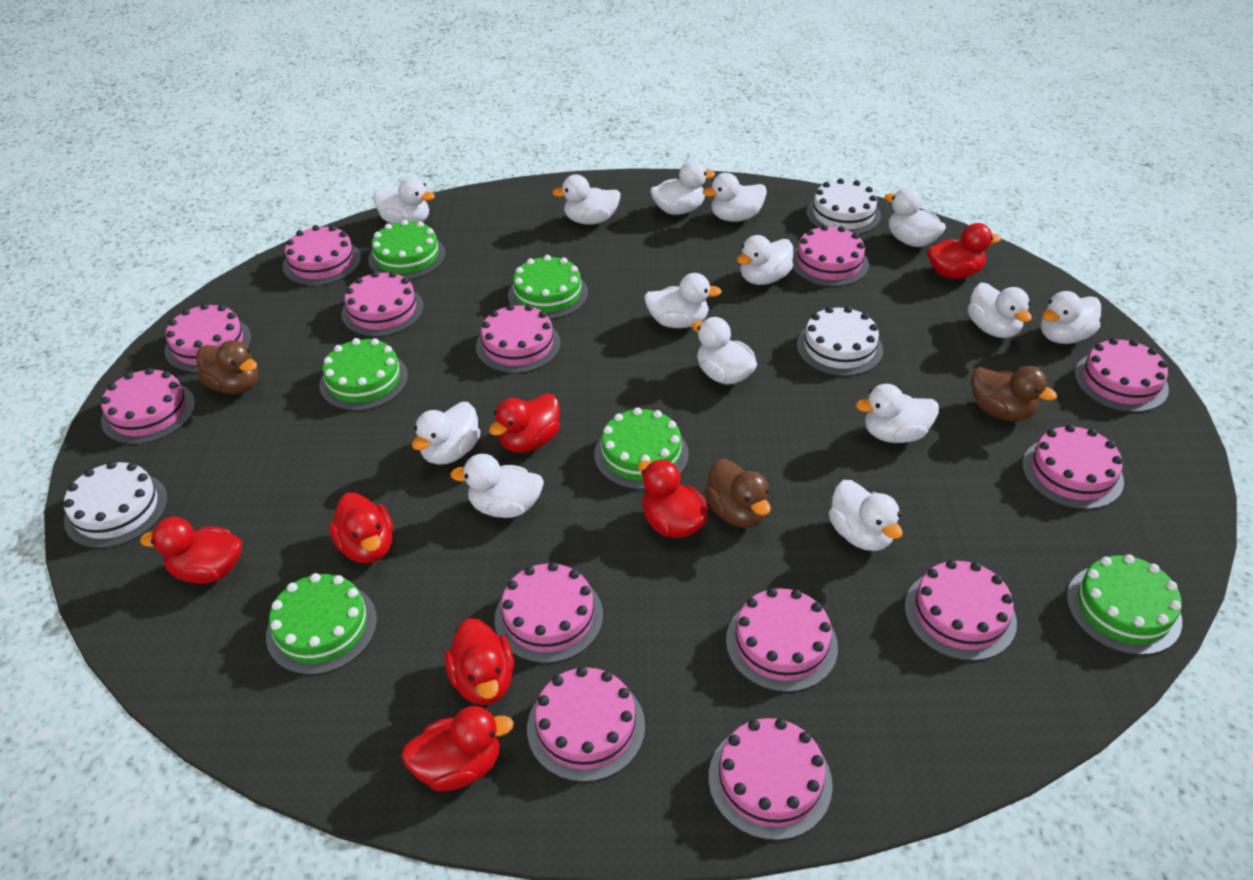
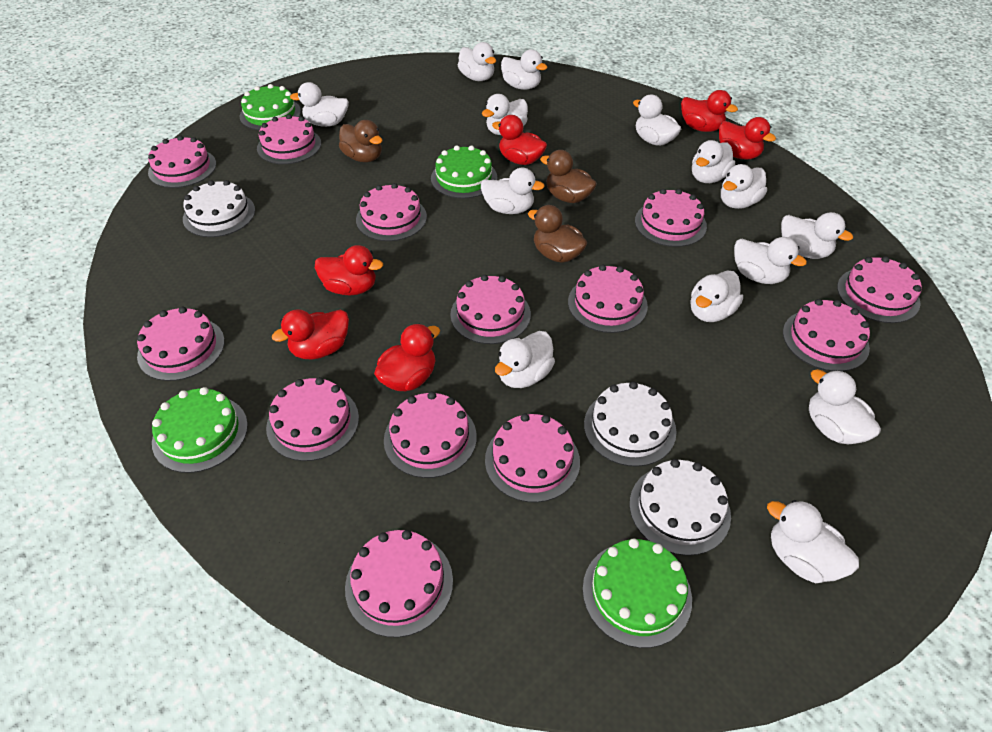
green cake: [266,573,377,675] [319,338,408,411] [368,219,446,280] [508,255,588,319] [594,407,689,489] [1067,554,1182,655] = 6 -> [152,387,248,473] [240,84,301,130] [431,145,497,198] [583,538,692,648] = 4
red duck: [140,517,242,584] [329,493,393,563] [401,706,514,791] [445,618,514,705] [489,394,560,453] [638,459,708,538] [927,223,1001,279] = 7 -> [272,309,349,359] [315,245,383,295] [374,324,440,391] [492,115,547,165] [681,90,738,132] [719,117,776,159] = 6

